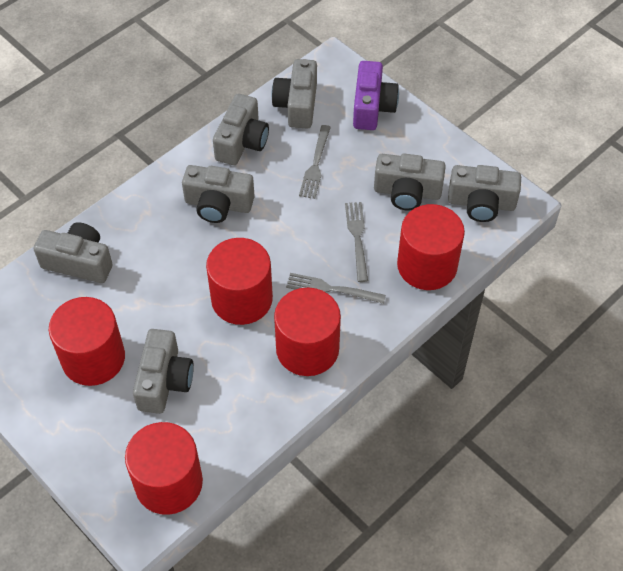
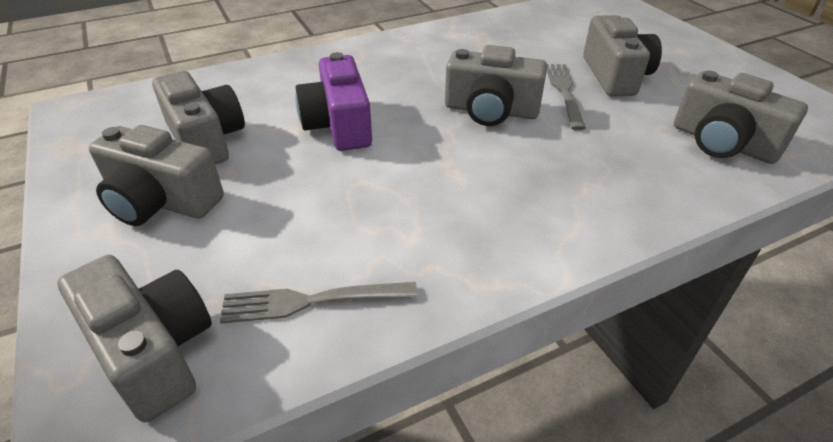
grey camera: [34,222,112,283] [133,329,194,414] [182,165,255,223] [213,94,269,165] [272,59,317,129] [374,153,446,211] [448,165,521,222] = 7 -> [58,255,212,422] [89,125,224,226] [152,71,245,164] [445,45,547,126] [583,15,662,97] [674,71,808,164] = 6
grey fork: [286,273,386,304] [299,125,331,199] [345,202,368,282] = 3 -> [220,282,418,324] [547,64,586,130] = 2
red cylinder: [49,297,125,386] [125,422,203,515] [206,238,273,325] [274,288,341,376] [397,204,465,290] = 5 -> none = 0

